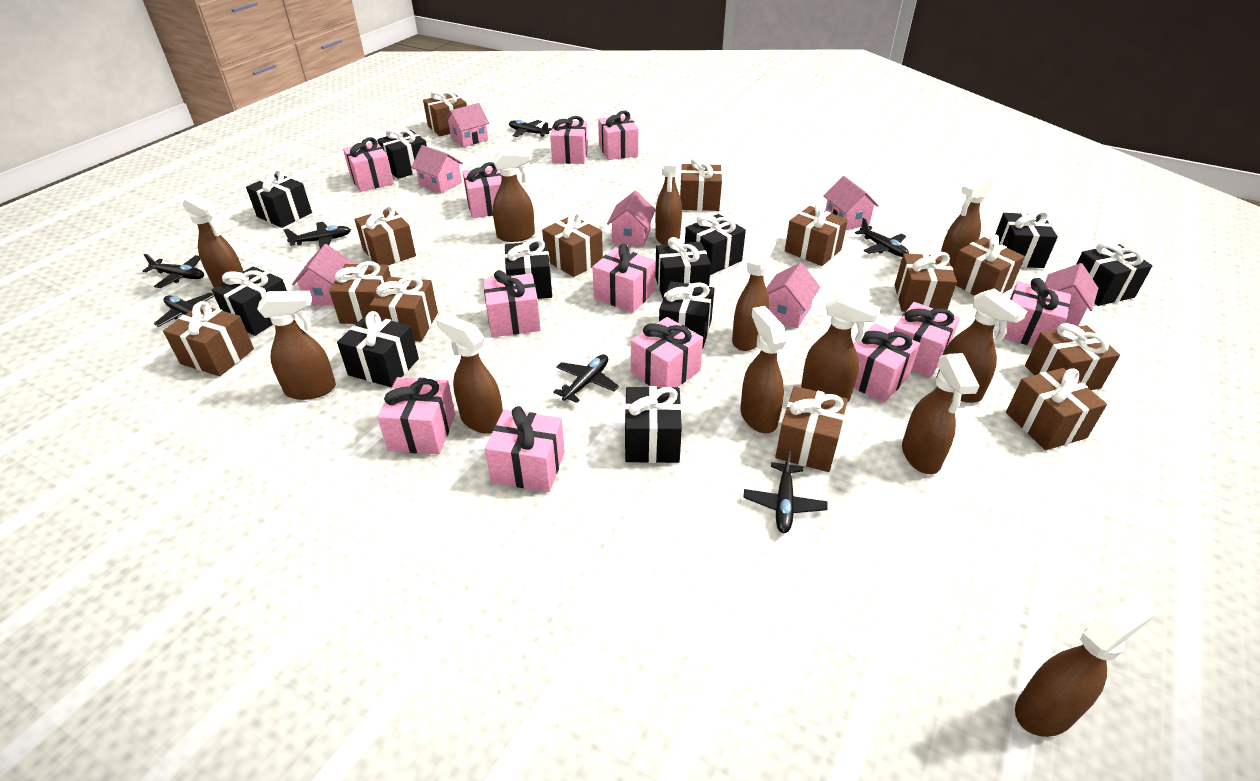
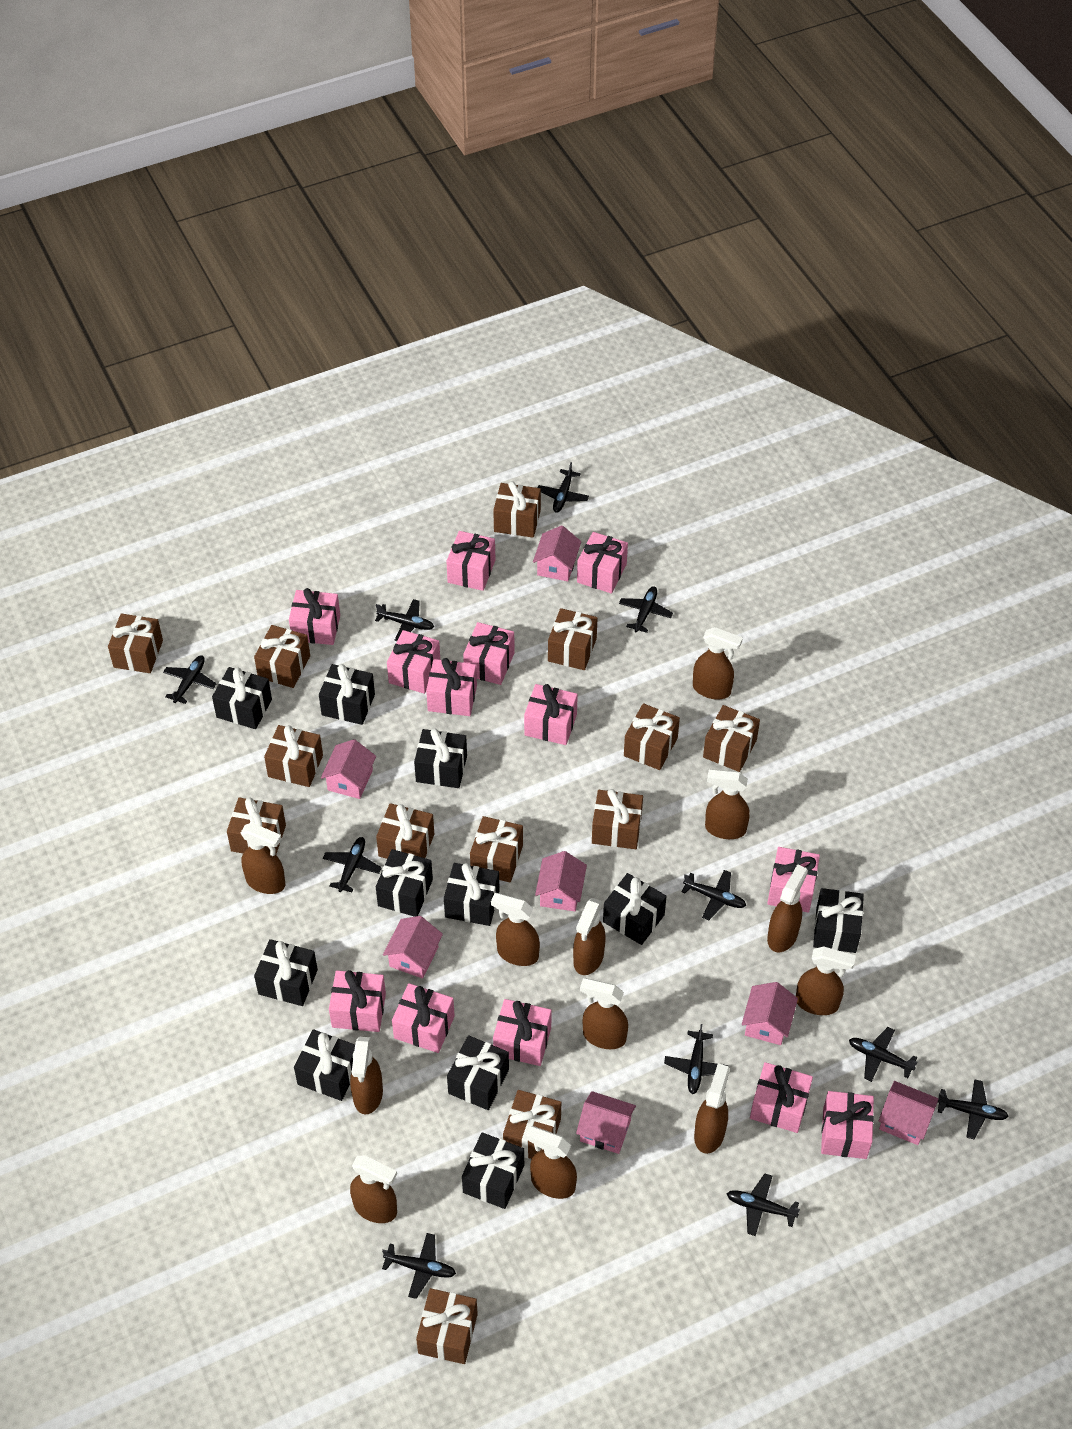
black plane: [143,254,204,288] [154,293,214,327] [284,222,351,248] [509,120,552,137] [553,354,619,403] [743,451,828,533] [855,218,909,257] = 7 -> [163,655,216,704] [323,837,382,892] [375,599,434,641] [382,1233,456,1299] [538,462,589,513] [619,586,673,633] [664,1024,729,1094] [682,870,746,920] [727,1173,800,1236] [849,1027,917,1082] [938,1079,1009,1140] = 11
pink gift: [343,137,394,192] [377,377,455,455] [462,162,501,218] [483,270,541,337] [485,406,565,492] [550,116,588,164] [592,244,655,313] [598,111,639,160] [631,317,703,387] [853,323,920,403] [893,302,960,377] [1004,278,1071,347] = 12 -> [289,588,340,645] [329,970,386,1032] [387,630,440,694] [392,983,455,1053] [426,658,477,716] [446,531,495,591] [463,622,515,685] [493,999,552,1066] [524,684,578,745] [577,532,628,594] [750,1062,813,1133] [767,847,820,913] [821,1091,874,1159] = 13

